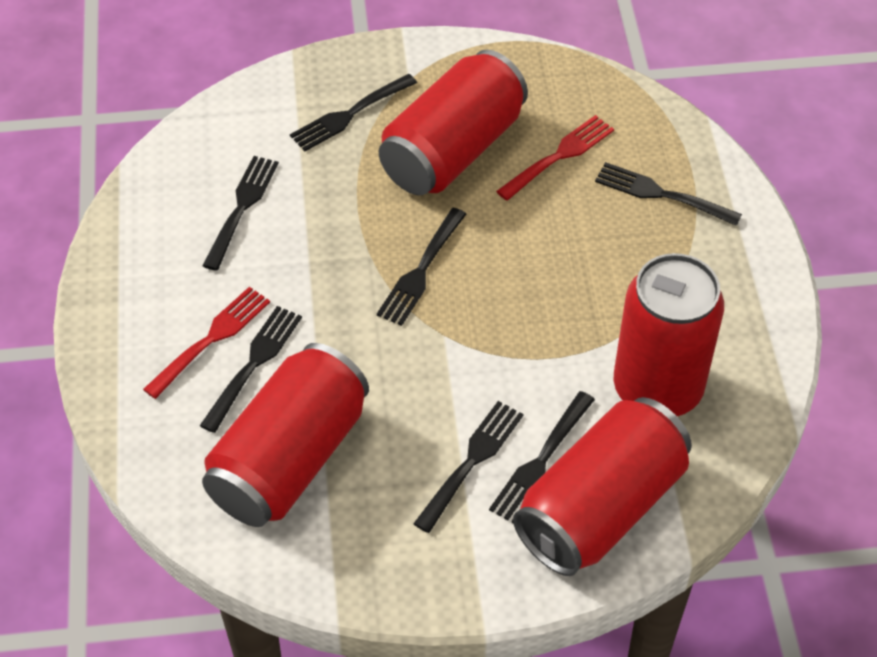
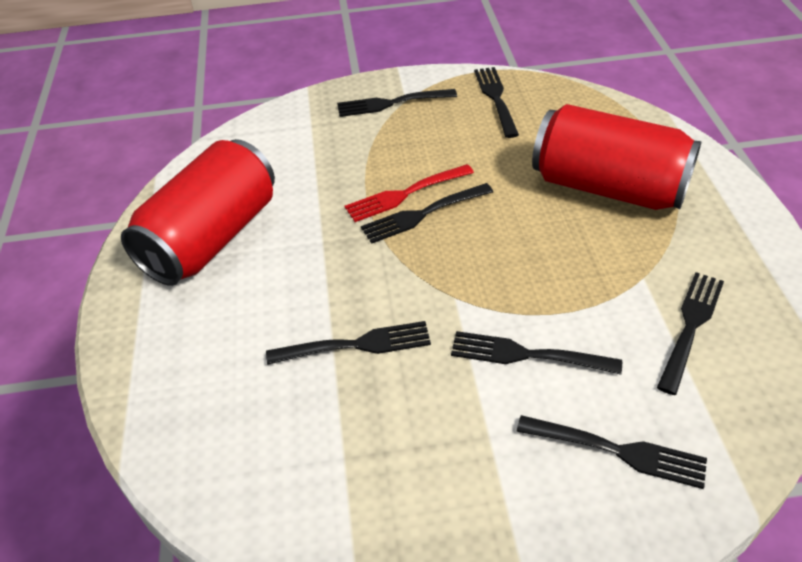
red can: [202,343,369,527] [379,50,528,195] [513,397,692,576] [614,253,724,416] = 4 -> [121,139,275,286] [532,104,701,210] = 2
red fork: [143,287,270,399] [496,115,614,201] = 2 -> [345,164,474,222] = 1

